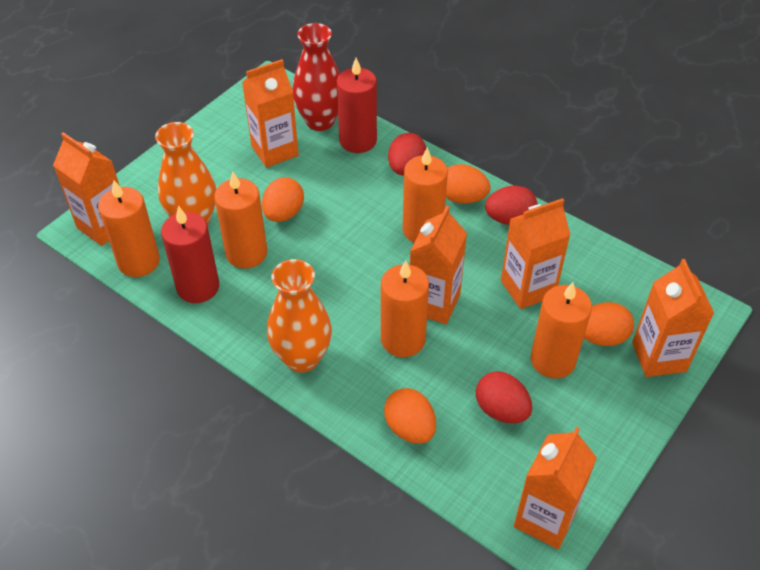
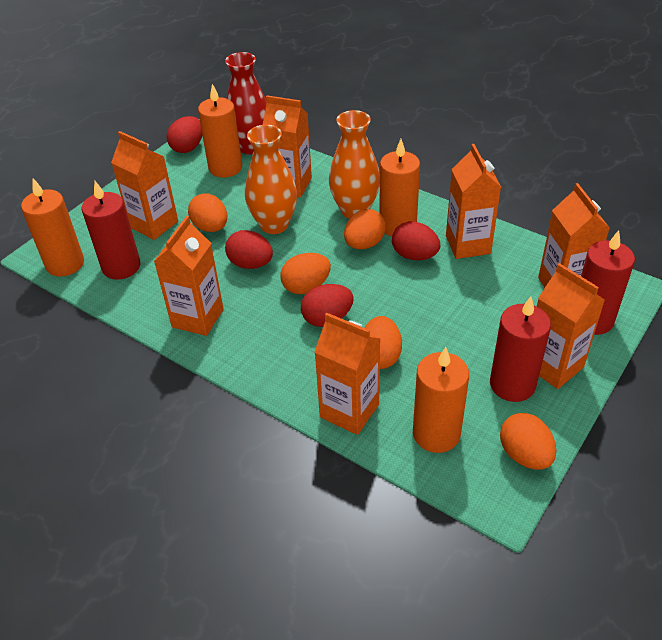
orange candle: [98,180,160,277] [214,171,267,269] [381,261,429,357] [403,147,448,243] [531,282,592,379] = 5 -> [21,178,84,277] [198,84,242,178] [379,139,420,236] [413,347,469,453] = 4
orange carton: [53,132,119,246] [242,59,299,168] [410,206,467,324] [501,198,570,309] [514,427,597,549] [632,259,714,377] = 6 -> [111,131,178,240] [154,216,224,336] [263,95,312,197] [315,312,381,435] [446,144,501,259] [537,263,605,389] [538,183,610,288] = 7
orange egg: [262,177,304,222] [384,388,436,444] [446,164,490,204] [584,302,634,346] = 4 -> [188,193,227,232] [281,253,331,294] [344,209,386,249] [364,316,402,369] [500,413,556,470] = 5
red candle: [161,206,219,303] [337,58,377,153] = 2 -> [82,181,140,279] [490,296,551,402] [581,230,635,335] = 3
red egg: [388,133,426,176] [476,371,532,423] [485,186,537,225] = 3 -> [167,116,202,153] [225,230,273,269] [301,284,354,327] [392,221,440,260] = 4

